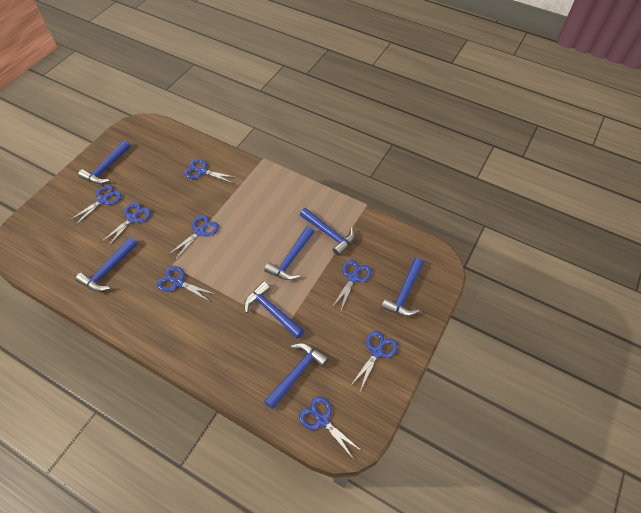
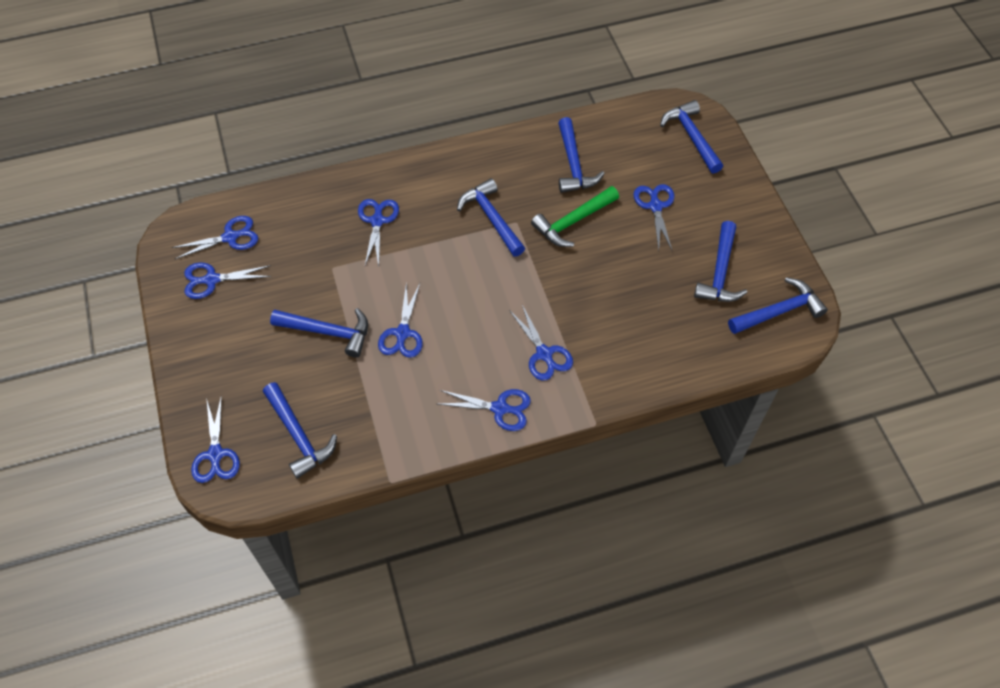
green hammer: none = 0 -> [531,186,619,247] = 1

